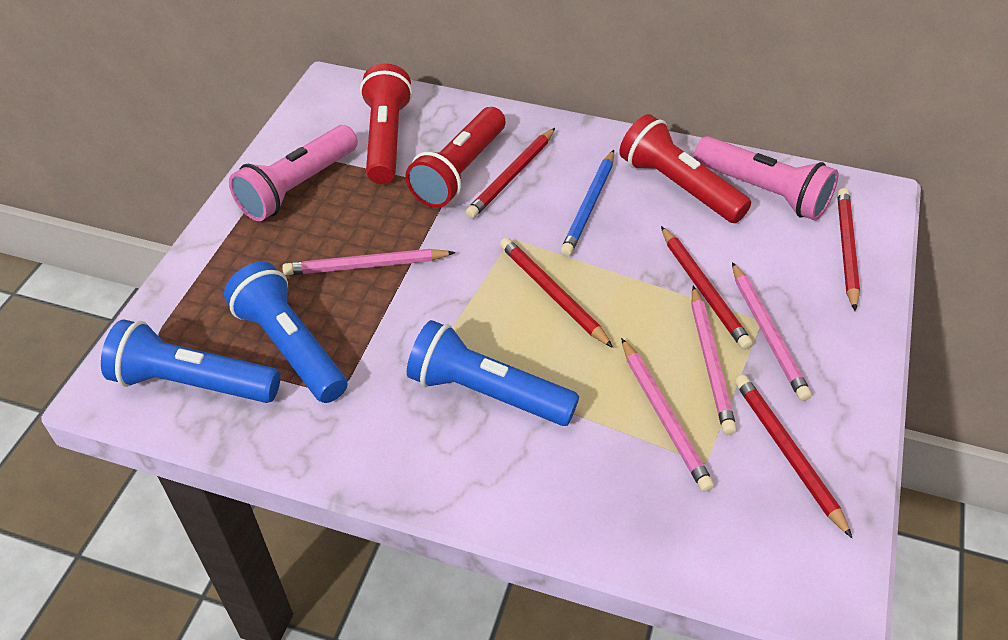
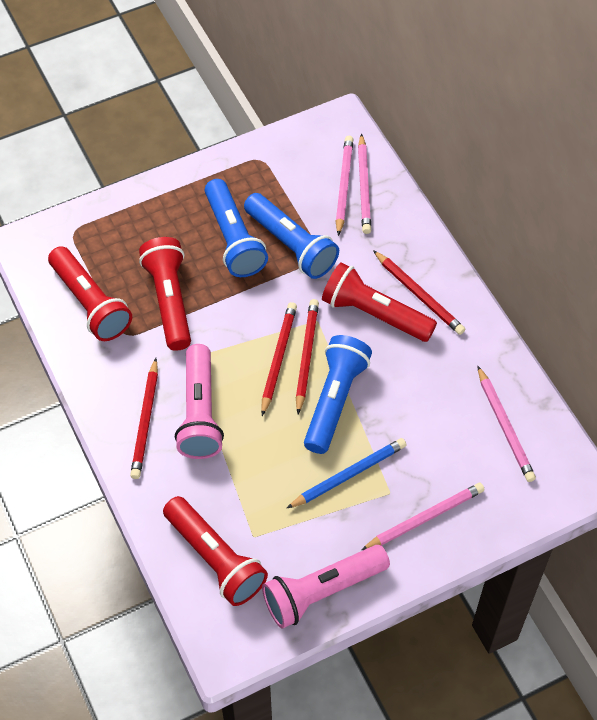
red flashlight: [360,63,413,184] [405,107,505,208] [619,114,751,223] = 3 -> [48,246,132,341] [139,237,191,351] [163,496,268,606] [322,262,437,342] = 4
red pencil: [466,128,555,218] [500,238,613,348] [661,226,753,350] [735,375,852,538] [837,188,860,311] = 5 -> [130,358,158,479] [261,302,297,416] [296,299,319,414] [373,250,465,335] = 4

